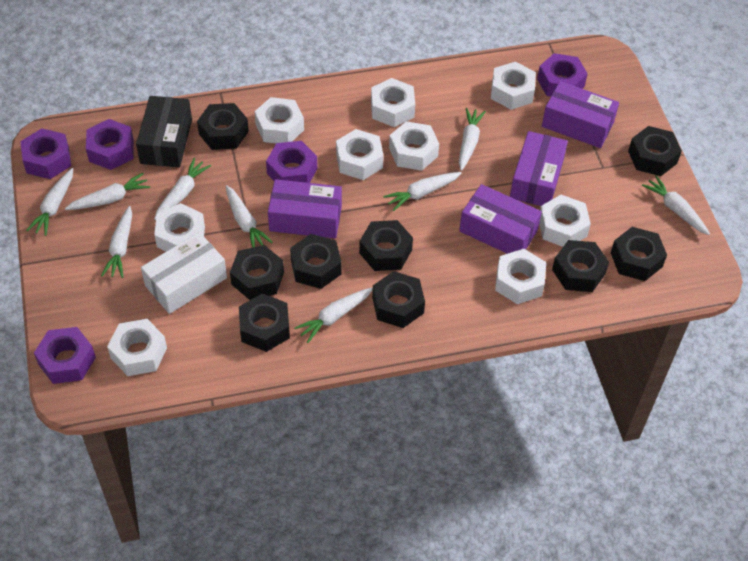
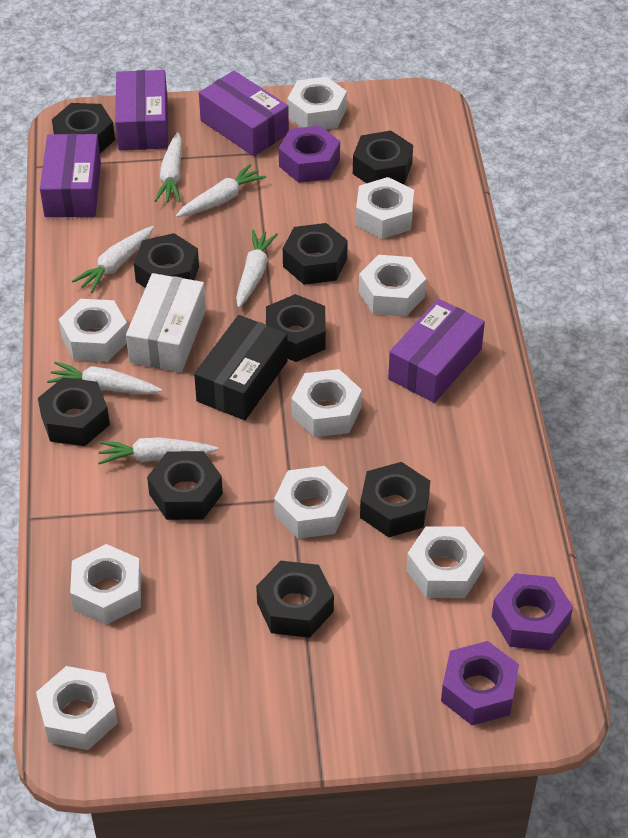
purple nut: [20,128,71,179] [34,327,96,384] [86,119,134,170] [266,141,317,183] [537,53,588,96] = 5 -> [279,126,340,183] [441,641,519,725] [492,573,573,651] = 3
white carrot: [26,168,73,236] [65,173,151,210] [101,206,132,278] [154,158,211,220] [226,185,273,248] [294,288,373,343] [383,172,462,211] [459,108,486,171] [642,175,710,235] = 9 -> [47,361,162,394] [72,226,154,293] [98,437,218,464] [155,132,182,202] [176,164,266,217] [236,230,278,308] = 6

